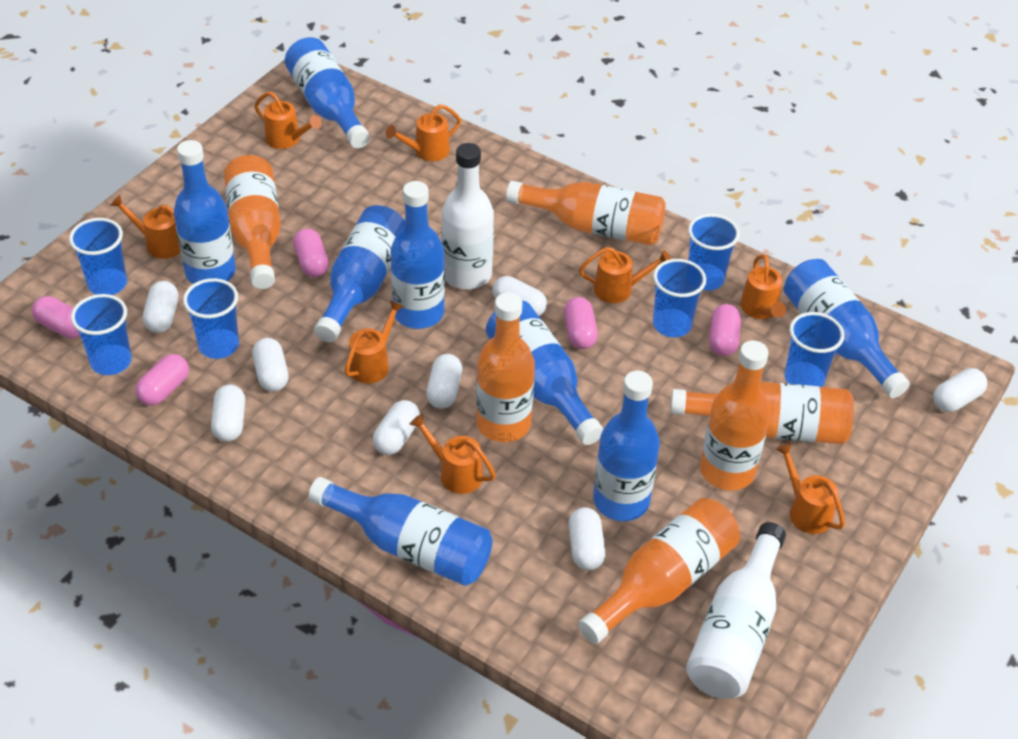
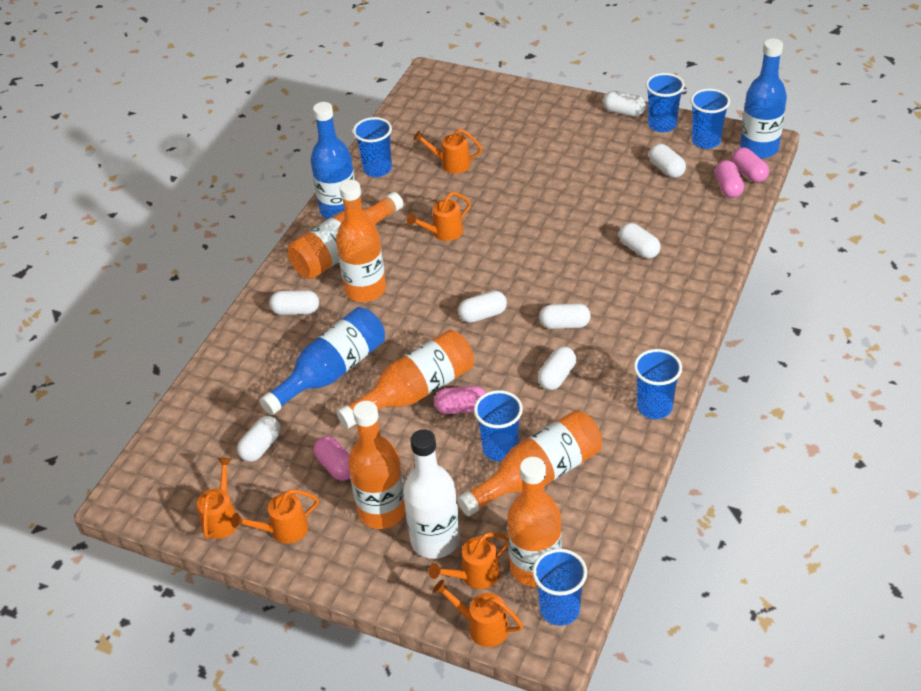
blue bottle: [174,140,236,284] [285,37,370,148] [308,477,492,586] [314,205,405,342] [390,181,445,329] [486,300,603,445] [593,370,660,521] [784,259,910,398] = 8 -> [260,307,385,415] [311,102,355,219] [740,38,787,159] = 3
orange watering can: [110,195,181,259] [254,92,321,149] [345,300,404,383] [386,104,461,161] [410,414,496,494] [579,247,671,303] [740,254,786,319] [776,443,845,534] = 8 -> [197,458,237,539] [231,490,319,544] [407,192,471,241] [413,129,482,174] [429,532,508,589] [433,580,523,647] = 6
pink capsule: [32,296,80,338] [135,354,189,406] [293,229,329,277] [564,297,598,349] [709,304,741,356] = 5 -> [314,436,350,481] [434,386,486,414] [715,160,744,198] [732,147,769,182] = 4
white bottle: [441,143,494,289] [686,522,786,699] = 2 -> [403,429,460,559] = 1

